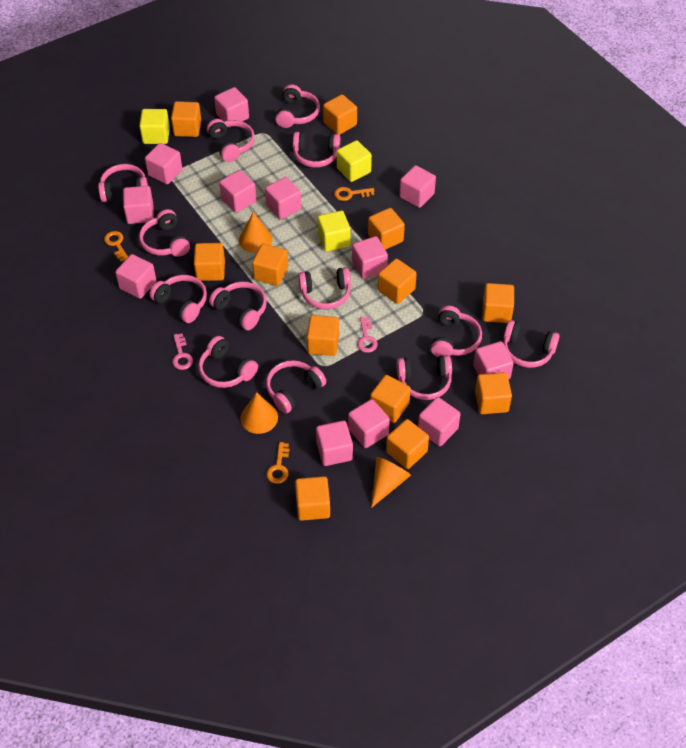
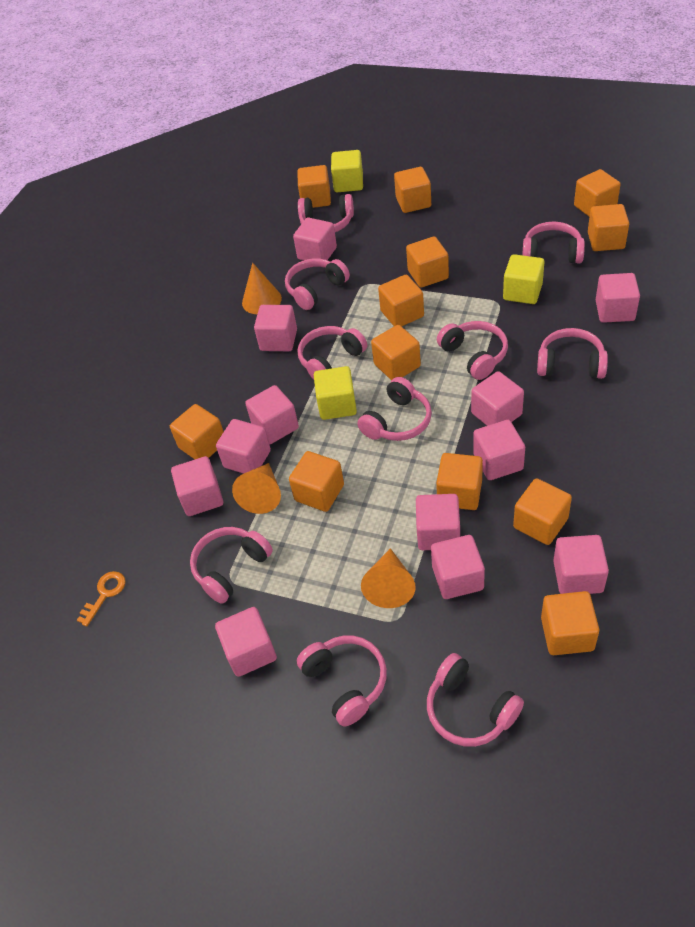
orange key: [104,231,128,262] [266,442,290,484] [334,187,374,201] = 3 -> [77,571,126,627] = 1
pink headphones: [98,164,148,202] [139,209,190,257] [149,275,207,323] [198,336,258,388] [207,119,255,162] [209,281,267,330] [266,360,326,414] [275,84,320,128] [293,132,340,168] [298,267,351,309] [396,355,452,400] [431,306,482,357] [503,320,560,368] = 13 -> [190,527,273,604] [285,258,350,310] [297,636,387,727] [298,194,354,232] [298,326,367,379] [357,377,432,441] [427,653,524,747] [437,321,508,380] [522,221,585,264] [537,328,608,379] = 10
pink key: [172,334,193,370] [357,317,378,353] = 2 -> none = 0

